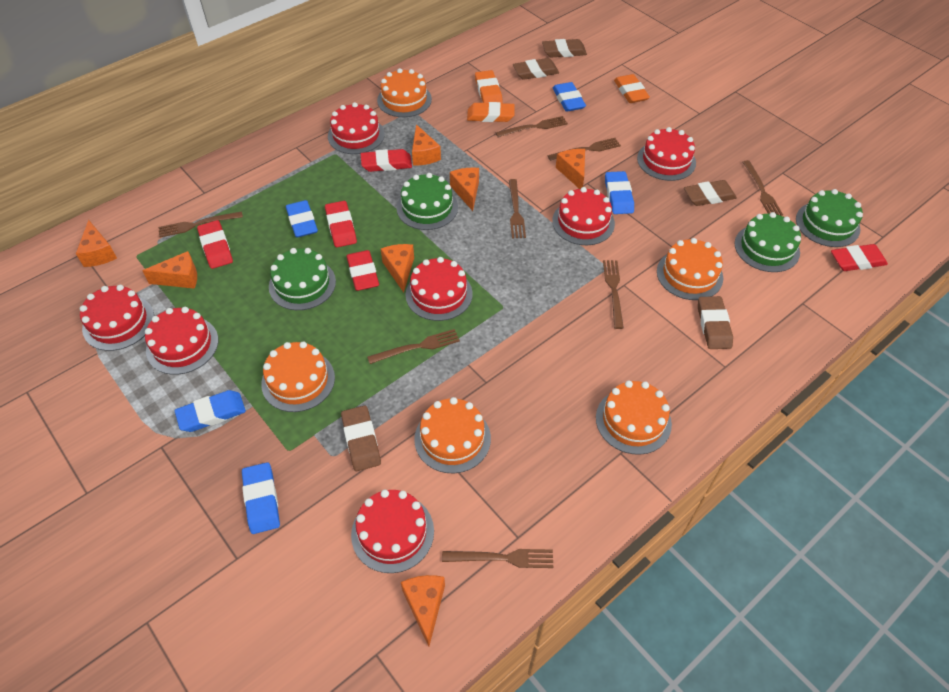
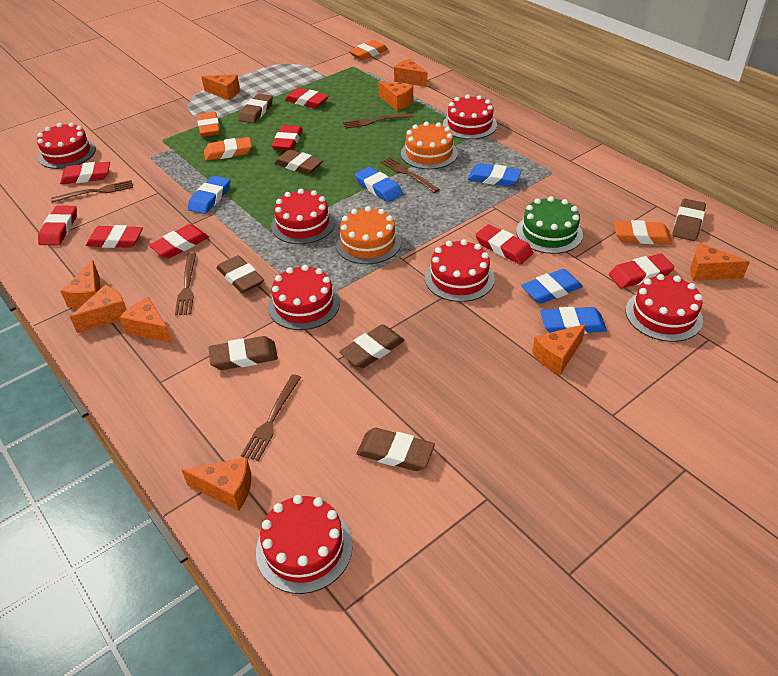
brown eraser: [341,405,381,471] [513,58,559,80] [542,39,587,57] [684,180,737,206] [698,296,733,349] = 5 -> [208,336,278,370] [216,255,264,293] [238,93,273,123] [274,149,323,175] [339,324,405,368] [357,428,435,471] [672,199,706,241] = 7
brown fork: [158,211,243,238] [367,329,460,364] [442,549,553,568] [495,116,568,137] [509,179,526,238] [547,138,621,161] [603,260,624,329] [743,160,783,216] = 8 -> [51,180,133,203] [175,253,196,316] [241,374,301,461] [343,113,413,129] [381,157,440,193] = 5
green cake: [269,248,336,310] [397,173,458,230] [735,212,801,272] [796,189,863,247] = 4 -> [516,196,583,254] = 1
orange cake: [261,341,335,412] [377,68,432,117] [414,397,491,473] [596,381,672,455] [657,238,723,300] = 5 -> [335,206,401,264] [401,122,458,169] = 2
orange cheese: [76,220,117,267] [142,251,197,289] [381,244,414,293] [401,575,445,647] [412,124,441,165] [450,168,479,211] [556,149,585,189] = 7 -> [61,260,101,309] [70,285,127,333] [119,297,172,343] [182,457,251,511] [201,74,240,100] [378,81,413,111] [394,59,428,87] [532,324,586,375] [690,243,750,281] = 9
orange eraser: [467,102,515,122] [475,70,503,103] [614,74,650,103] = 3 -> [197,112,220,137] [204,137,252,161] [349,40,388,60] [614,220,672,244] = 4
red eraser: [197,220,233,269] [325,201,357,247] [347,250,379,291] [361,149,412,172] [831,244,888,271] = 5 -> [38,205,77,246] [60,161,110,184] [86,225,143,248] [149,224,209,258] [272,125,303,150] [285,88,329,108] [475,224,533,264] [609,254,675,289] = 8

